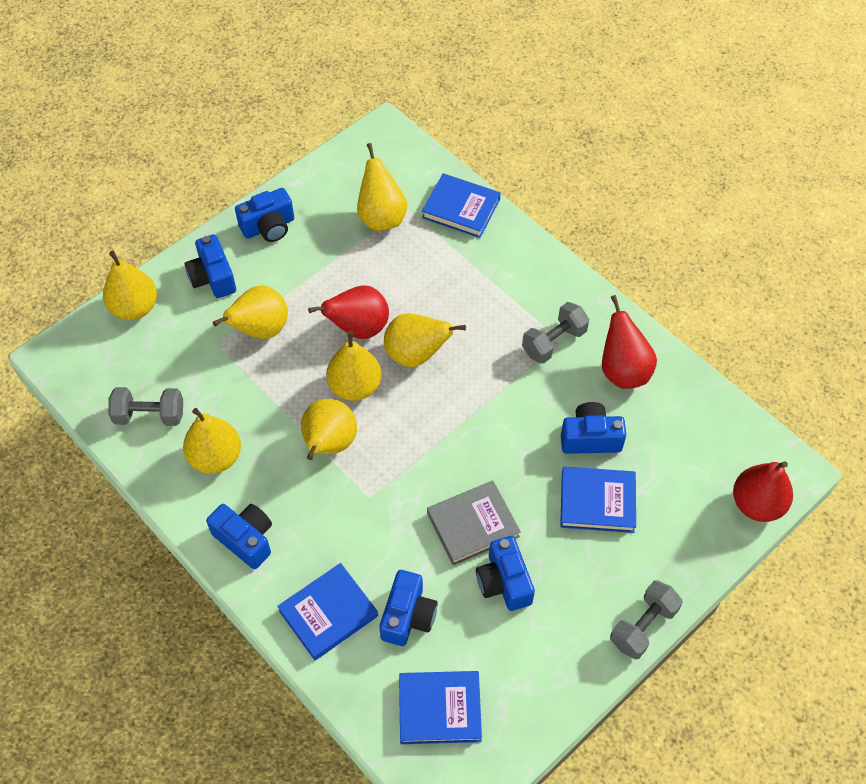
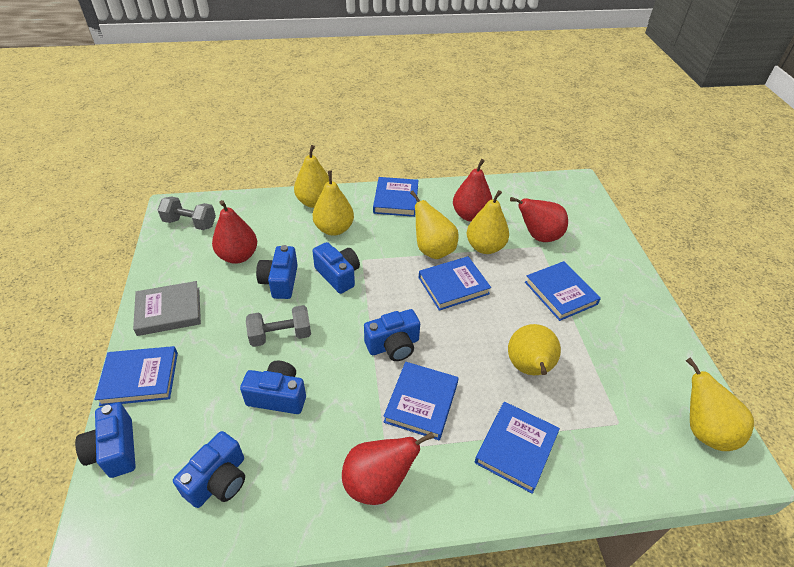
blue book: [277,563,378,661] [399,671,482,744] [422,173,501,238] [560,467,636,533] = 4 -> [95,346,178,406] [373,177,419,217] [384,362,459,440] [419,256,491,311] [475,402,560,494] [525,261,601,321] = 6
grey dumbbell: [108,387,183,426] [522,302,589,364] [610,580,683,659] = 3 -> [158,196,216,230] [246,305,311,347] = 2
red pear: [308,286,389,339] [602,295,657,389] [733,461,793,522] = 3 -> [212,200,257,264] [342,432,435,505] [453,159,492,222] [510,197,568,242] = 4
yellow pear: [103,251,157,320] [183,408,241,474] [213,285,288,339] [301,399,357,460] [326,331,382,401] [357,143,407,231] [384,313,466,367] = 7 -> [294,145,329,208] [313,171,354,236] [410,190,459,259] [467,190,509,254] [508,324,561,375] [686,357,754,451] = 6

